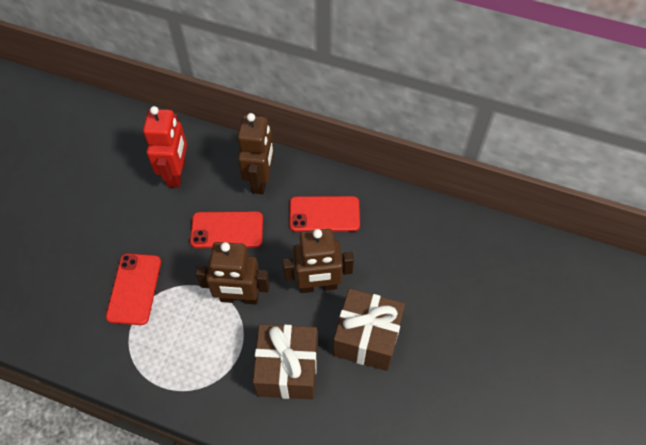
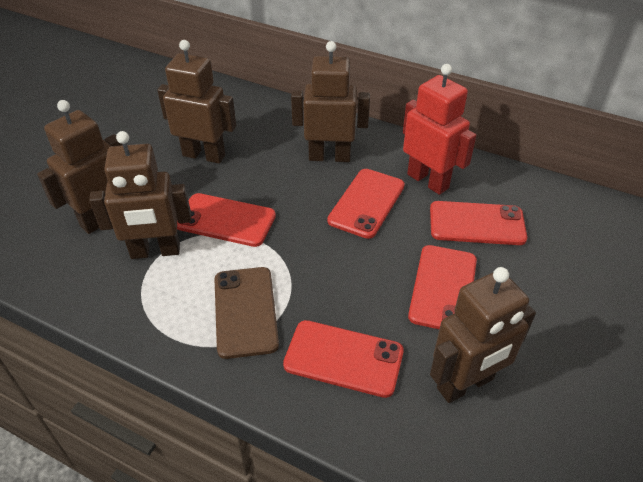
brown gift: [253,324,317,400] [333,288,405,371] = 2 -> none = 0
brown phone: none = 0 -> [215,267,279,359] = 1
brown robot: [195,242,270,305] [238,113,274,194] [283,229,354,293] = 3 -> [37,100,122,234] [89,131,191,259] [157,40,236,164] [291,41,370,162] [430,267,536,403] = 5
red phone: [106,253,161,325] [190,211,263,248] [289,196,360,232] = 3 -> [177,193,276,247] [283,320,404,398] [327,169,405,239] [408,245,477,329] [430,201,527,245] = 5

